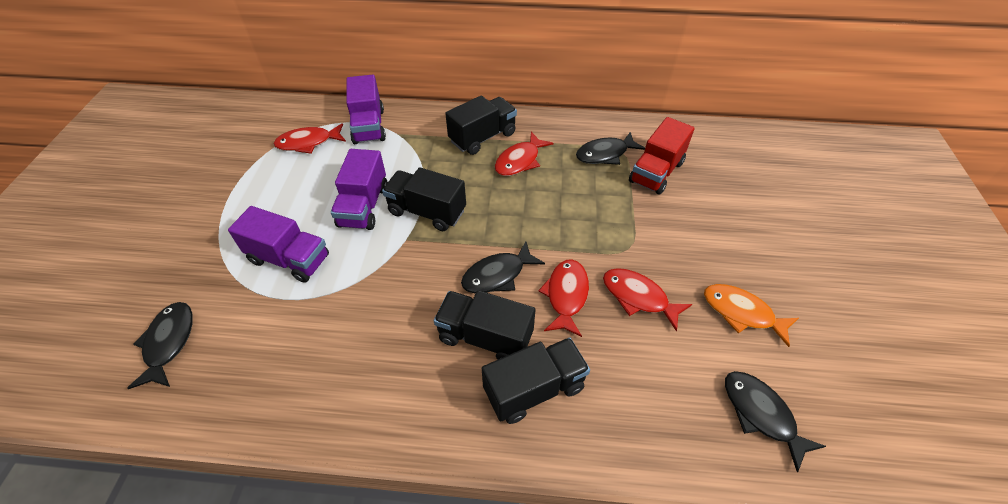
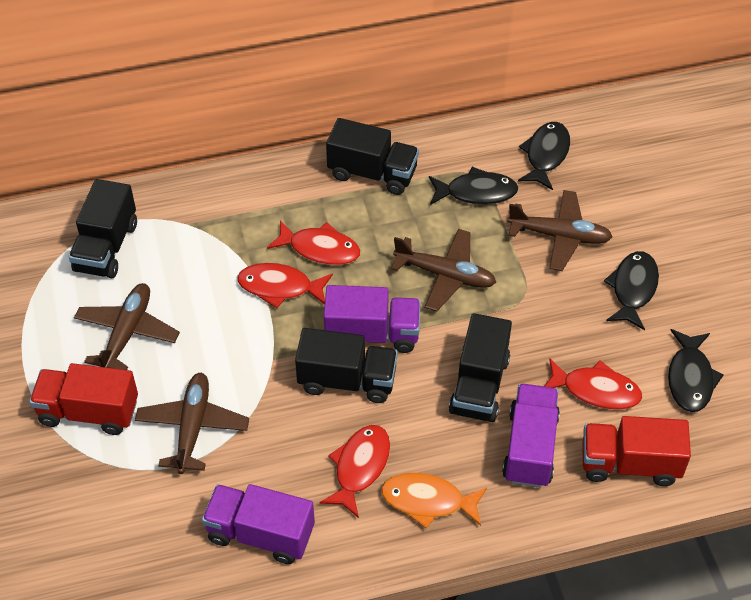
brown plane: none = 0 -> [74,283,180,370] [135,373,249,474] [391,229,496,311] [507,190,613,271] = 4
red truck: [629,117,695,195] = 1 -> [29,363,138,435] [582,416,691,486] = 2

